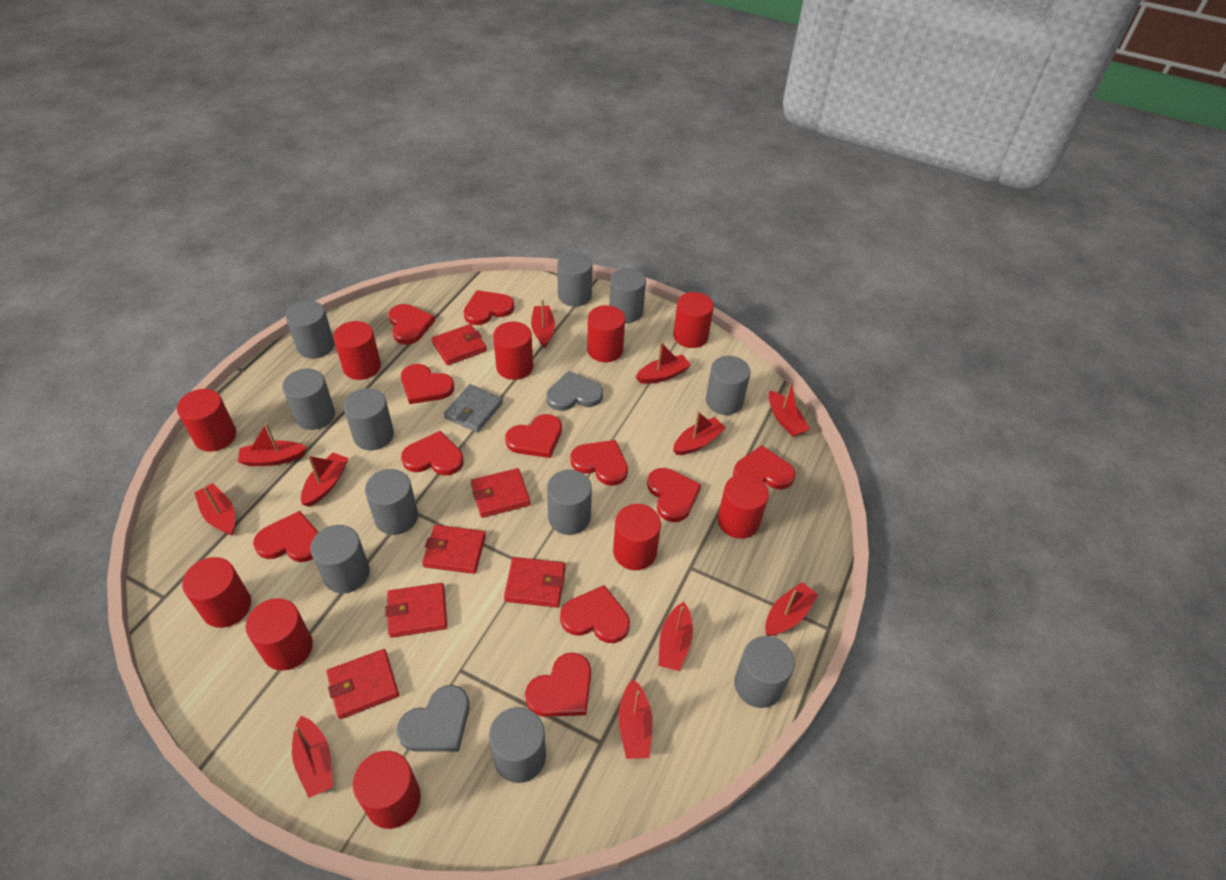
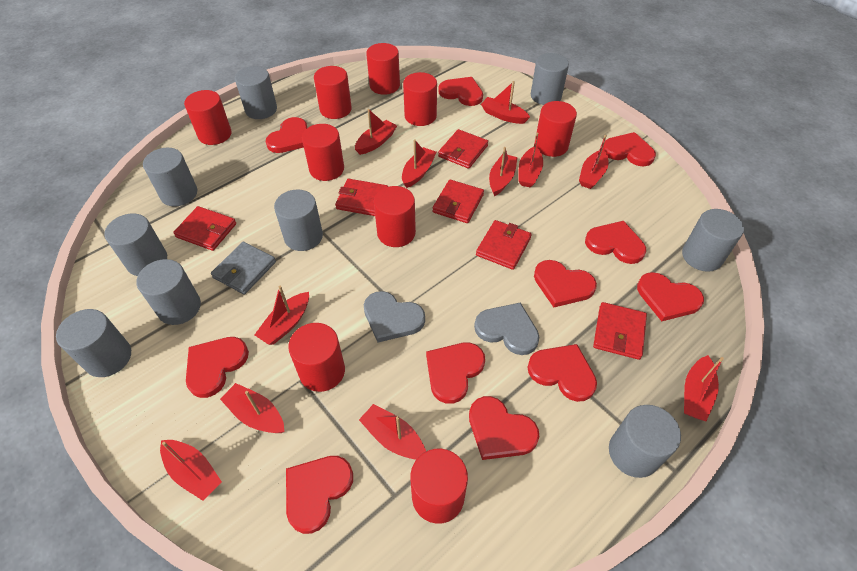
grey cylinder: [282,369,335,430] [286,301,334,359] [311,525,370,593] [343,388,394,450] [365,469,418,535] [489,707,546,783] [547,470,592,535] [557,252,593,307] [609,268,646,323] [706,356,751,415] [734,636,795,708] = 11 -> [56,309,131,377] [104,213,167,276] [137,259,201,325] [143,148,197,206] [235,66,277,119] [274,189,323,251] [531,53,569,105] [609,405,681,478] [682,209,744,272] = 9
red cylinder: [177,389,236,452] [182,557,251,628] [245,598,313,671] [333,321,381,380] [353,751,421,829] [493,322,533,380] [587,305,625,362] [613,504,661,570] [673,292,714,348] [718,474,769,539] = 10 -> [184,90,231,145] [288,323,345,392] [302,124,344,181] [314,66,352,119] [366,43,400,95] [374,186,416,247] [403,72,437,126] [410,449,468,524] [536,101,577,157] = 9

